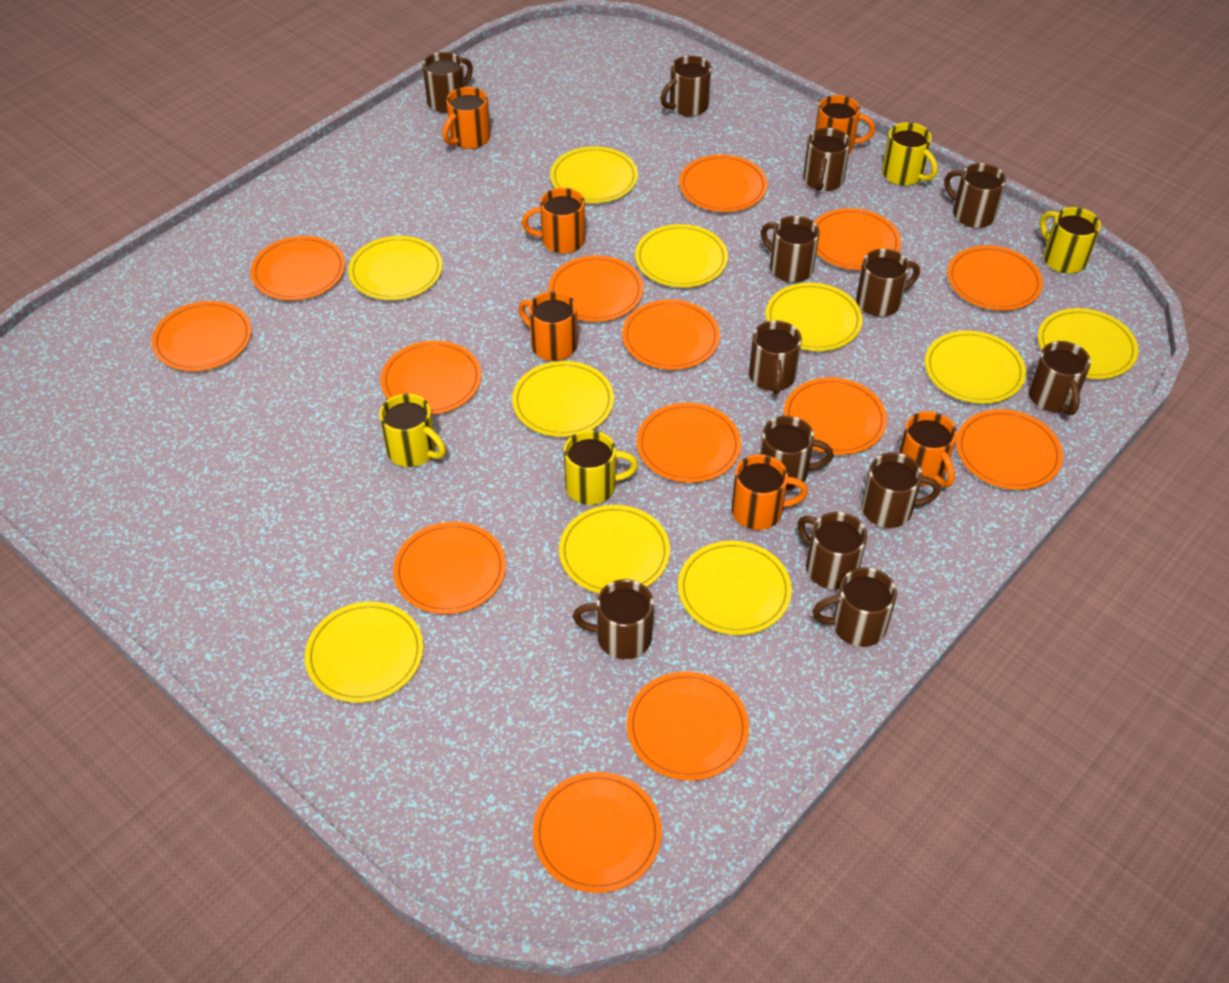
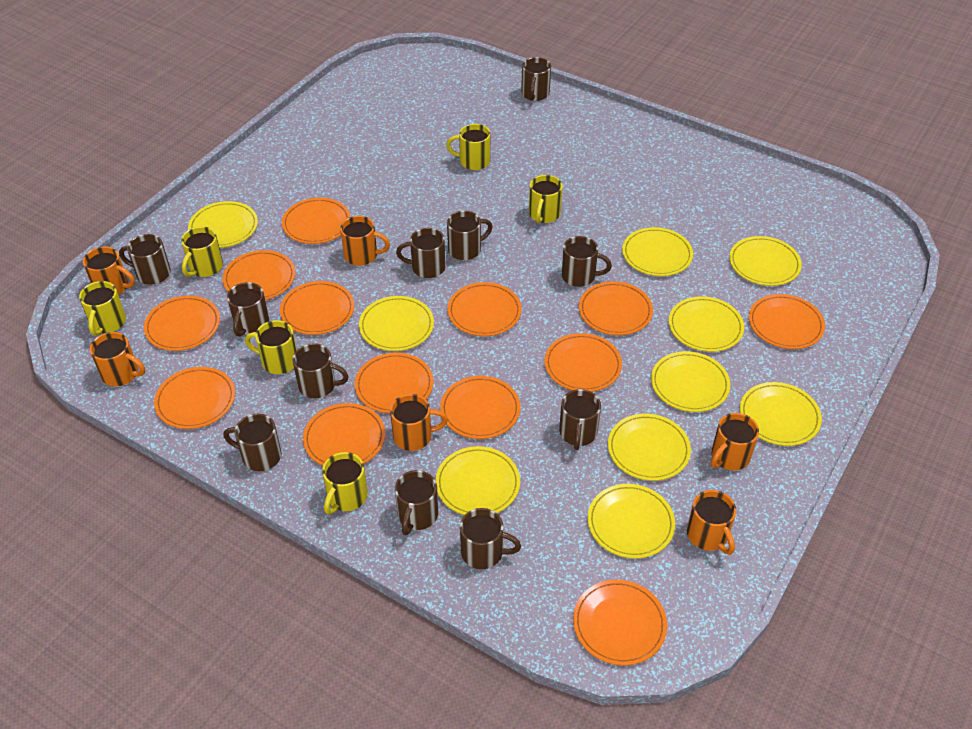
brown mug: [422,52,473,113] [573,579,654,659] [661,55,712,116] [749,320,802,394] [760,416,833,490] [761,216,820,282] [798,512,867,589] [803,128,851,191] [813,567,897,647] [856,249,920,317] [862,452,940,528] [944,163,1006,228] [1028,341,1091,416] = 13 -> [119,234,171,285] [223,414,281,471] [227,282,269,337] [293,343,349,398] [395,470,438,535] [396,228,446,278] [447,211,493,260] [460,508,521,569] [521,57,551,101] [559,389,601,450] [562,236,612,287] = 11
orange plate: [152,301,252,371] [250,236,345,300] [381,341,482,415] [393,522,506,614] [533,772,662,893] [548,256,643,322] [622,300,720,370] [627,671,749,781] [637,403,741,483] [679,155,767,212] [784,377,887,455] [814,208,901,270] [947,245,1043,311] [956,409,1063,490] = 14 -> [144,296,220,351] [154,367,235,429] [223,250,295,300] [280,281,354,335] [282,198,351,244] [303,403,385,466] [355,353,434,413] [440,376,520,439] [448,282,522,336] [545,333,622,392] [573,580,667,666] [579,281,653,335] [749,294,825,349] = 13
yellow mug: [379,394,446,467] [564,430,638,505] [882,122,938,186] [1040,207,1101,274] = 4 -> [79,281,126,336] [181,227,223,277] [245,320,297,374] [322,452,368,514] [446,124,491,170] [529,175,563,223] = 6

